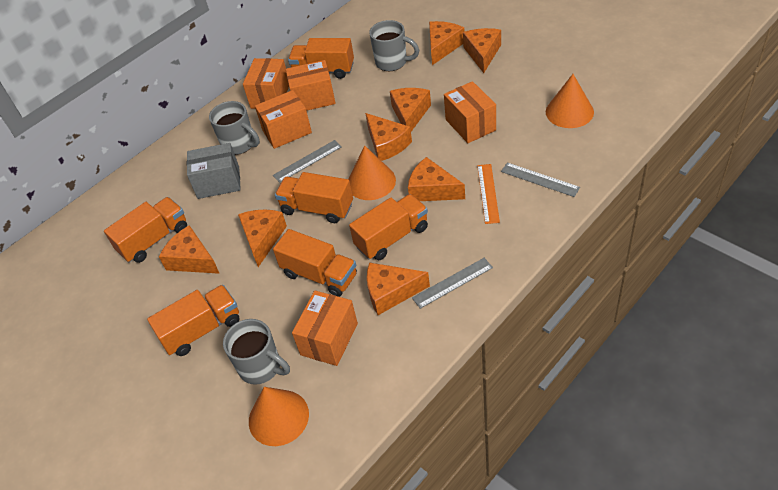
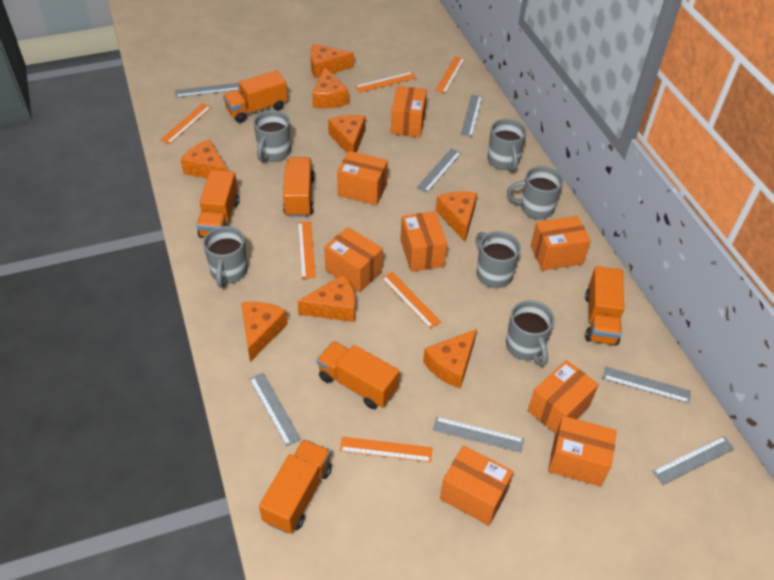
grey box: [187,143,241,199] = 1 -> none = 0
grey mug: [209,101,260,155] [223,319,290,385] [369,20,419,71] = 3 -> [203,226,248,288] [253,110,291,162] [476,231,521,288] [488,119,527,171] [506,300,555,366] [507,166,563,219] = 6
grey ruler: [273,140,342,183] [412,258,493,309] [501,162,580,197] = 3 -> [175,83,240,98] [249,373,301,446] [417,148,461,193] [433,417,524,453] [461,95,482,137] [603,367,691,403] [652,436,735,485] = 7
orange box: [243,58,289,109] [255,90,312,149] [286,60,336,111] [292,291,358,366] [444,81,496,143] = 5 -> [324,227,383,292] [337,151,388,205] [391,86,427,137] [400,211,447,272] [440,445,514,526] [528,360,599,434] [531,216,591,271] [548,416,617,487] = 8
orange cone: [249,387,309,446] [348,146,396,200] [546,74,594,128] = 3 -> none = 0
orange ruler: [477,164,500,224] = 1 -> [160,103,212,144] [298,221,316,279] [340,437,432,462] [355,72,416,93] [381,272,441,329] [435,56,465,94] = 6

